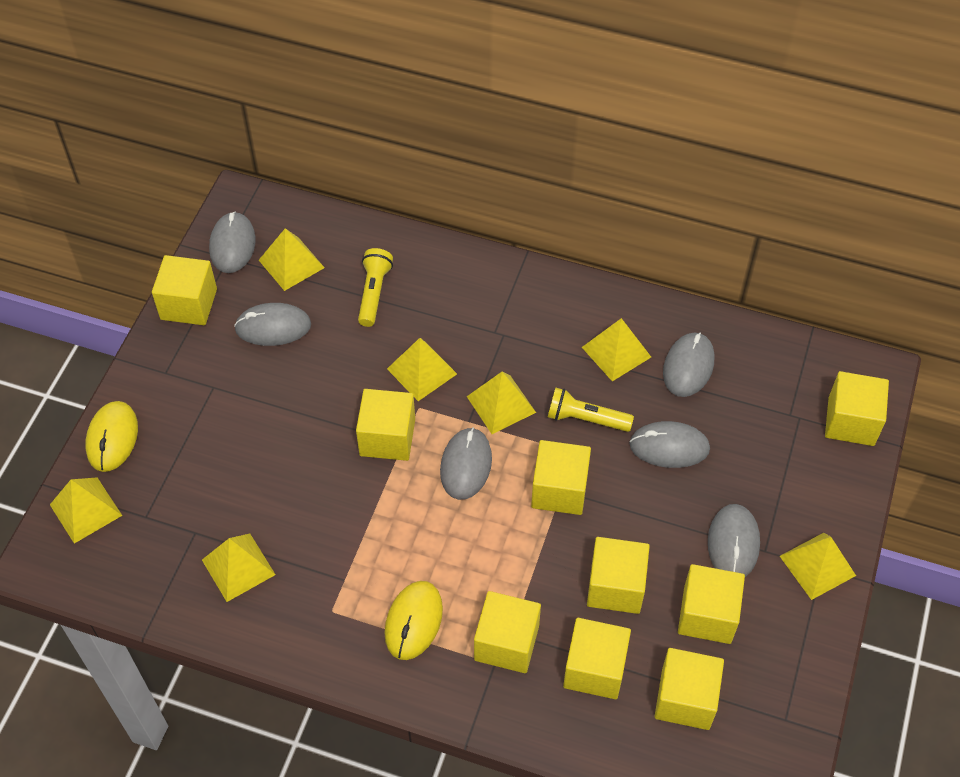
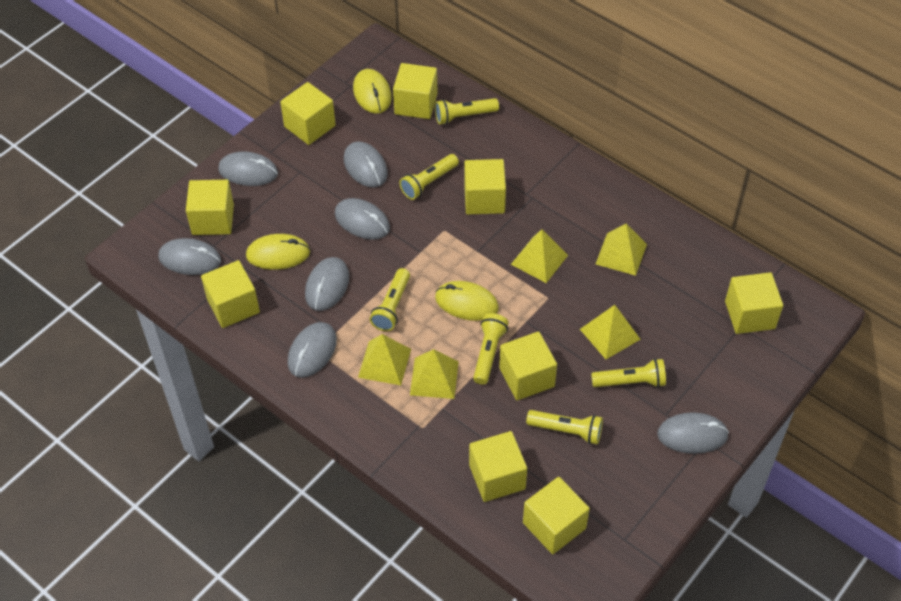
grey mouse: [209,211,255,273] [234,303,311,346] [440,427,492,500] [629,421,710,468] [663,332,714,397] [708,504,760,577] = 6 -> [158,238,221,275] [218,151,278,186] [288,322,337,378] [305,257,349,311] [335,198,390,240] [344,142,388,187] [657,412,729,454] = 7
yellow flashlight: [358,248,393,327] [548,387,634,432] = 2 -> [370,268,410,331] [399,154,459,200] [435,98,499,125] [473,313,509,385] [526,410,603,445] [591,359,666,387] = 6
yellow mouse: [85,401,138,472] [385,581,443,660] = 2 -> [246,234,310,270] [353,69,392,114] [435,281,499,321] = 3
yellow pyramid: [50,478,122,544] [202,534,276,602] [259,228,325,291] [387,338,457,401] [467,372,536,434] [582,318,651,381] [780,533,856,600] = 7 -> [358,334,411,385] [410,349,459,399] [511,229,568,283] [580,305,641,359] [596,224,647,276] = 5

